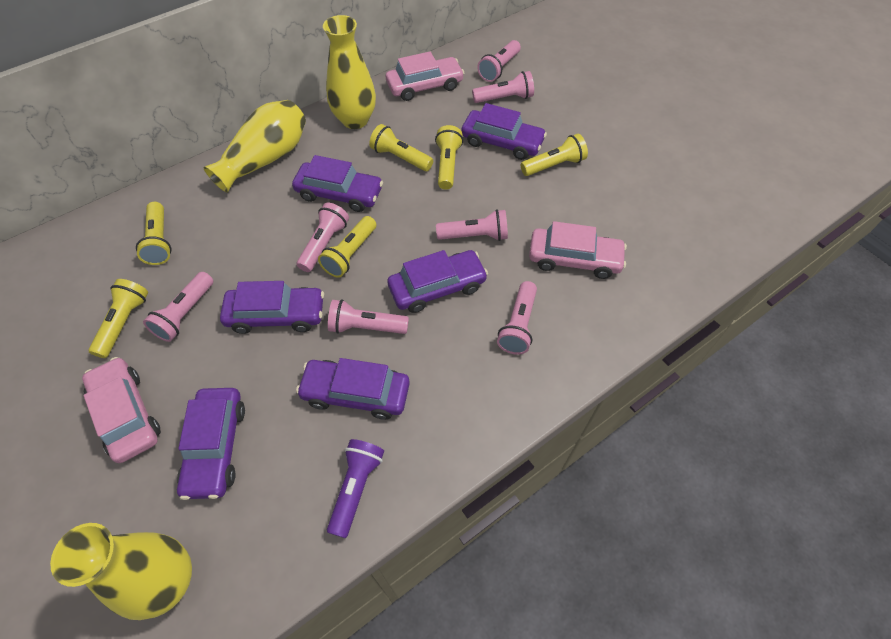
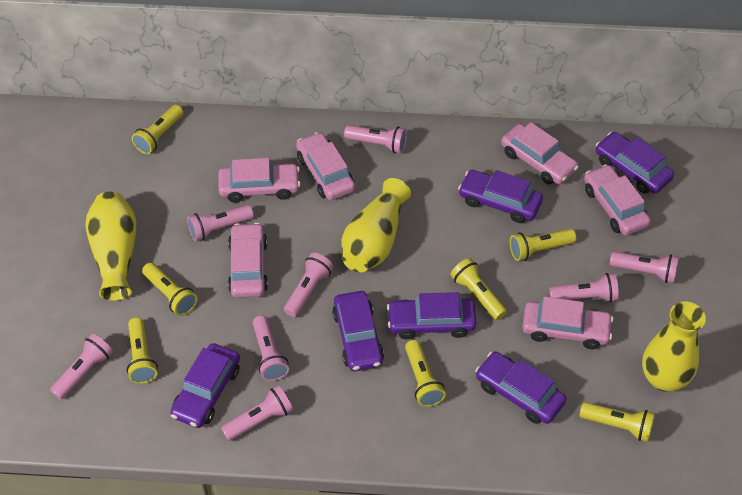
pink car: [82,357,161,463] [386,52,464,101] [529,221,627,279] = 3 -> [218,158,301,203] [228,223,268,298] [296,132,355,200] [501,122,579,185] [522,297,613,349] [584,164,651,235] = 6
pink flashlight: [143,272,213,342] [297,203,349,272] [328,299,409,334] [436,209,508,241] [472,71,534,103] [477,40,521,82] [497,281,537,355] = 7 -> [50,334,113,399] [187,205,254,242] [221,385,293,441] [253,315,289,381] [284,253,333,317] [344,125,407,153] [549,273,619,302] [610,251,679,283] = 8
purple flashlight: [327,439,384,538] = 1 -> none = 0
yellow flashlight: [89,279,148,358] [136,202,172,265] [318,216,376,278] [369,124,433,171] [435,125,463,190] [521,134,588,176] = 6 -> [127,317,158,384] [132,105,183,154] [142,263,197,316] [405,340,446,407] [450,258,507,320] [510,229,576,261] [580,402,655,442] = 7

